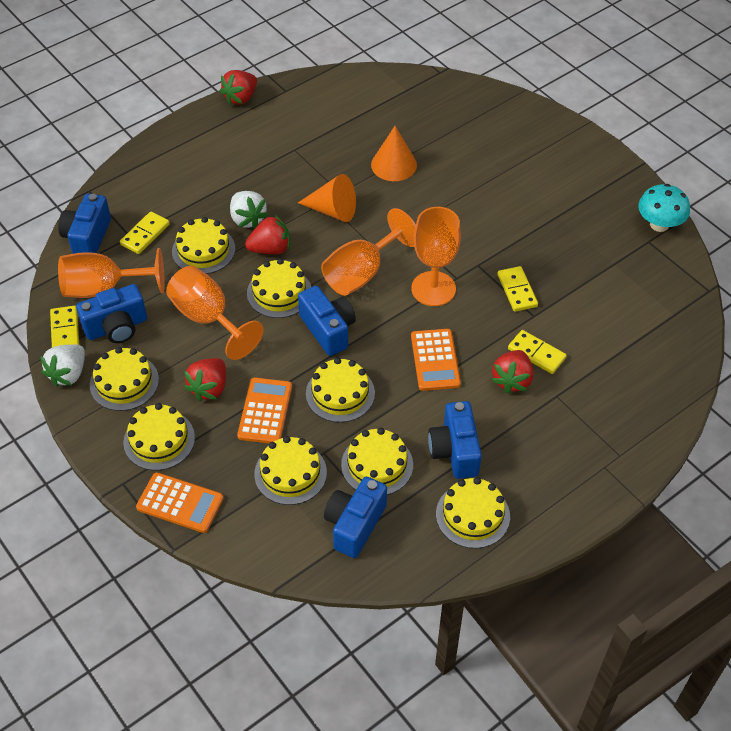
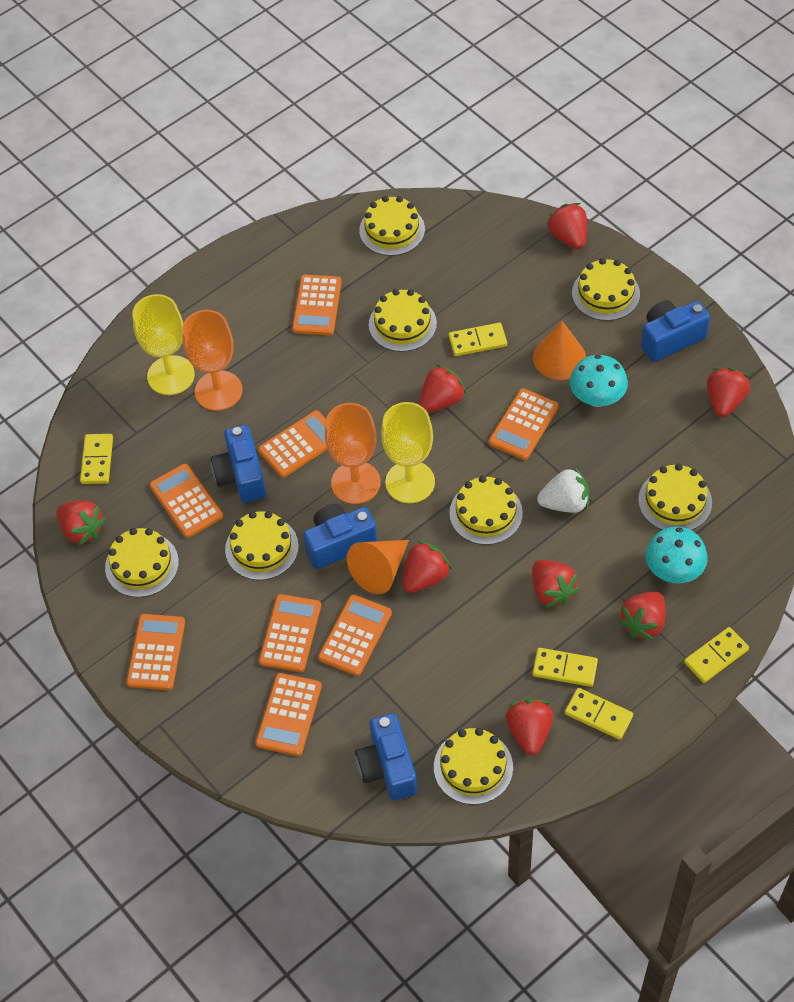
blue camera: [58,194,111,254] [76,284,147,343] [298,286,356,356] [324,477,387,558] [428,401,482,479] = 5 -> [211,425,266,503] [303,504,377,569] [355,713,417,801] [641,300,710,362] = 4
orange calculator: [136,472,224,533] [237,377,292,443] [411,329,461,391] = 3 -> [126,614,185,690] [150,464,223,538] [255,673,322,756] [258,410,327,478] [259,594,321,672] [292,275,342,335] [318,594,392,676] [489,388,559,460] = 8
orange goblet: [58,248,165,298] [166,266,264,360] [321,208,416,296] [411,207,461,306] = 4 -> [182,310,242,411] [325,403,381,504] = 2
red strawberry: [184,358,226,401] [220,70,257,105] [245,215,290,254] [491,350,534,394] = 4 -> [56,500,105,546] [403,541,452,593] [419,364,467,413] [506,698,554,755] [532,560,580,608] [546,203,587,249] [618,592,666,640] [707,368,750,417] = 8
turquoise mushroom: [638,184,690,232] = 1 -> [570,355,628,407] [646,527,708,583] = 2
white strawberry: [40,344,85,387] [230,191,268,229] = 2 -> [537,467,589,513] = 1
yellow domino: [50,306,79,347] [120,211,170,254] [498,266,538,312] [508,330,567,374] = 4 -> [80,434,113,484] [449,323,507,356] [533,648,598,687] [565,688,633,740] [684,627,749,683] = 5
yellow goblet: none = 0 -> [133,294,195,395] [381,402,435,503] = 2

